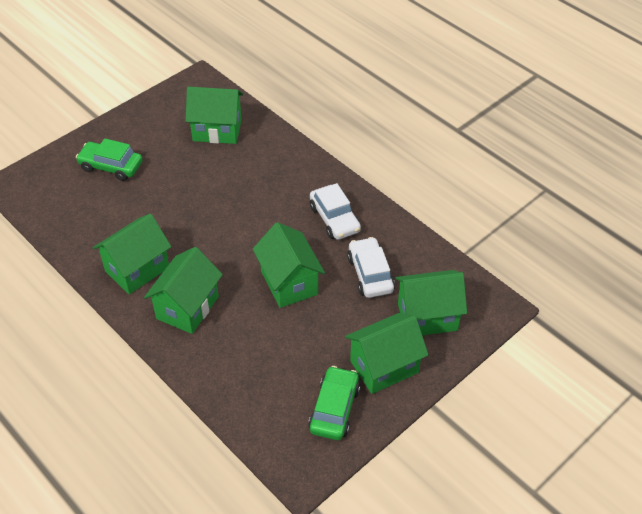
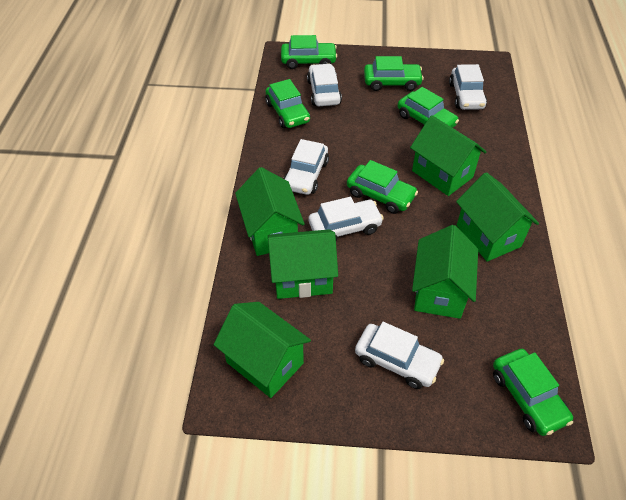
green car: [76,138,143,181] [308,366,360,440] = 2 -> [265,79,310,128] [281,35,337,69] [347,160,418,214] [364,56,424,91] [398,87,459,128] [493,349,573,436] = 6
white car: [310,183,361,240] [347,237,395,298] = 2 -> [283,139,329,195] [307,63,342,106] [309,197,384,241] [355,322,444,389] [449,64,487,110] = 5

